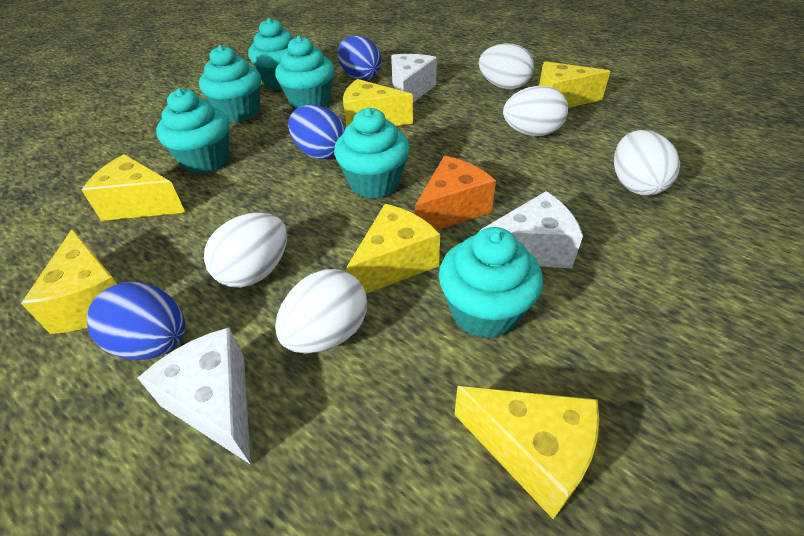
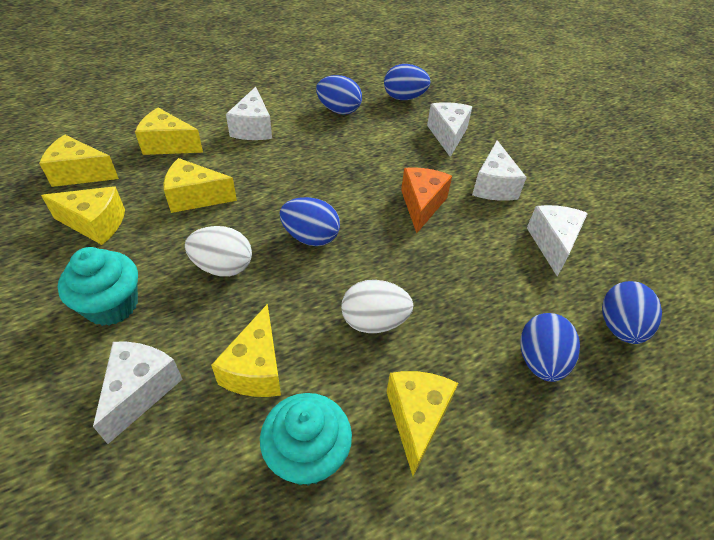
blue egg: [87,282,185,360] [288,105,345,159] [338,36,382,81] = 3 -> [280,197,340,246] [316,75,362,115] [384,64,431,100] [521,313,580,382] [602,281,662,344] = 5
turquoise cupcake: [156,88,229,174] [199,45,261,123] [248,18,294,90] [275,36,335,109] [334,108,410,199] [439,227,543,339] = 6 -> [58,247,138,326] [260,393,352,486] = 2
white cheese: [138,328,251,465] [391,54,437,103] [479,191,583,268] = 3 -> [93,342,182,444] [226,87,272,140] [427,102,472,157] [472,140,527,201] [527,205,588,277] = 5
white egg: [204,213,287,288] [275,269,367,353] [479,43,534,89] [503,86,568,136] [614,130,680,195] = 5 -> [185,226,252,277] [341,280,413,333] = 2

